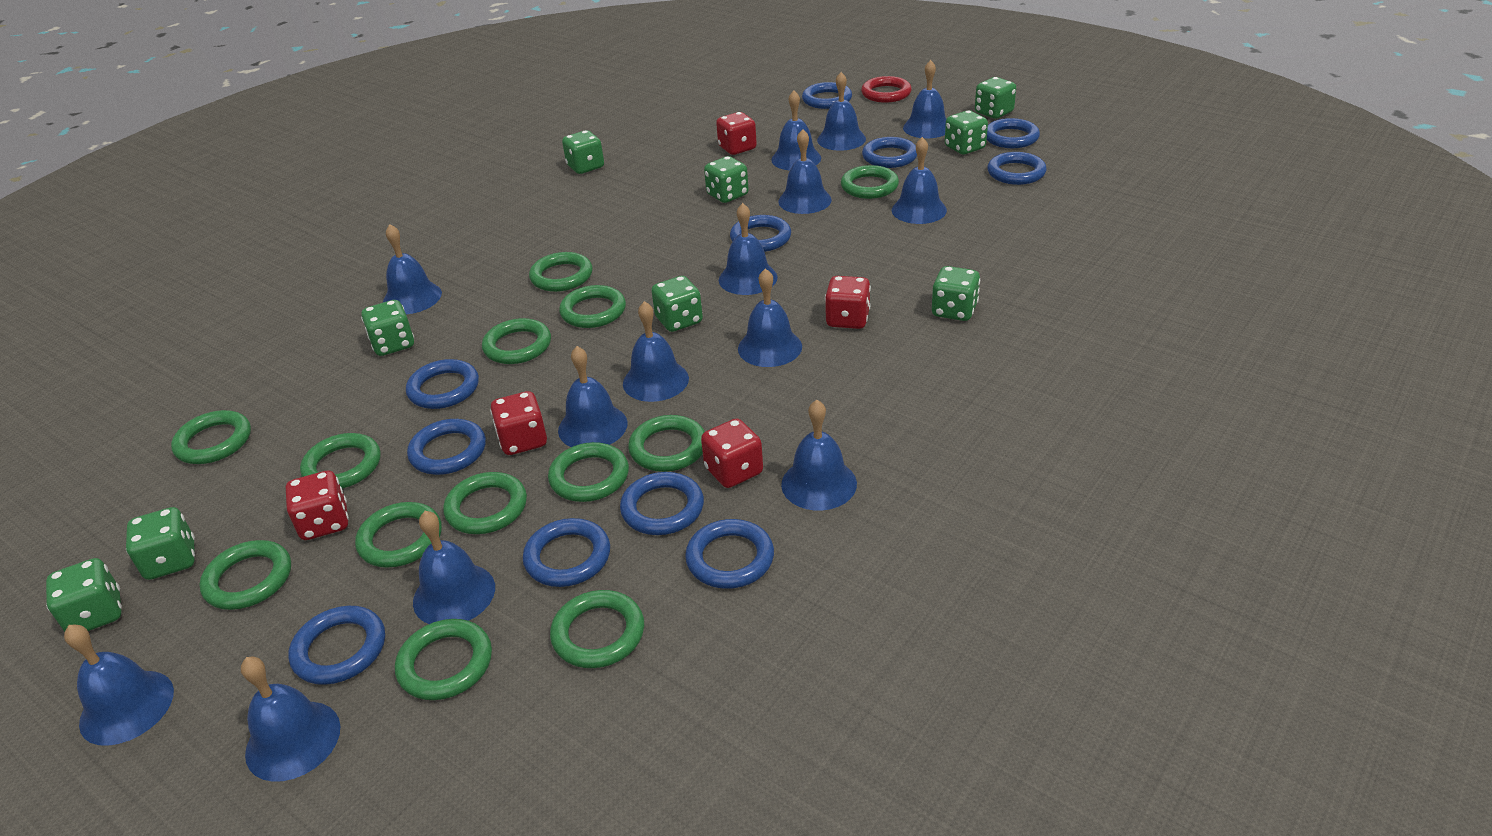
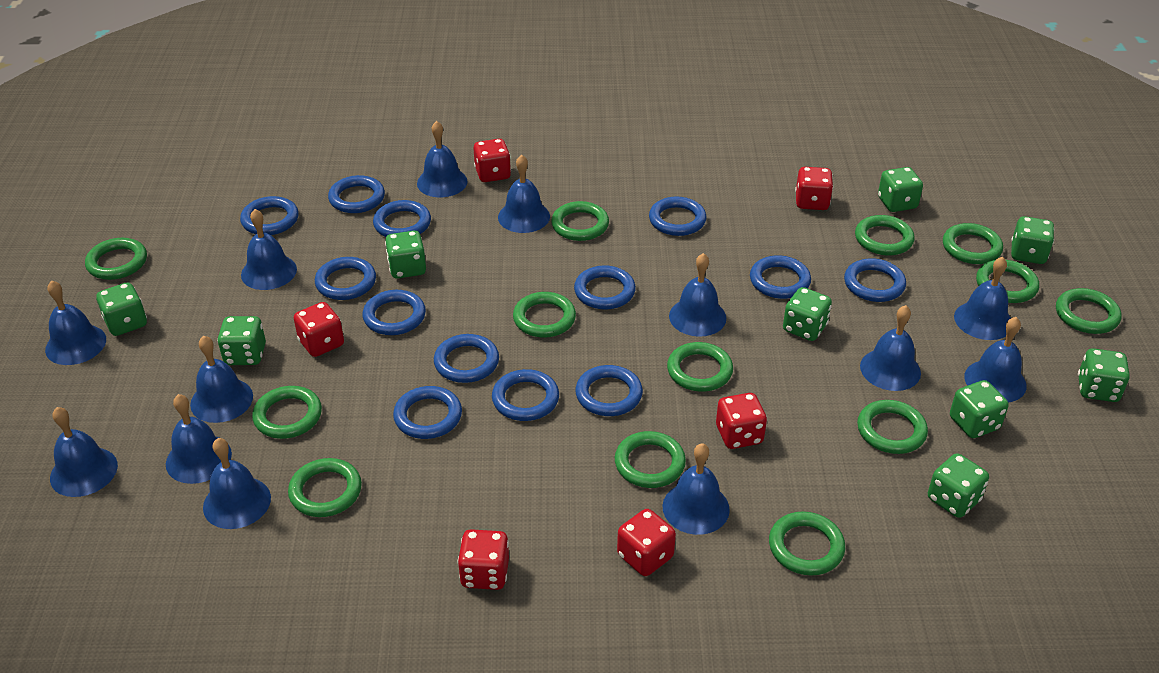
blue bell: [64,624,174,746] [241,657,340,782] [383,224,442,314] [413,511,495,624] [558,346,628,447] [623,301,689,402] [719,203,778,295] [738,268,802,367] [771,91,821,170] [778,129,832,214] [781,400,857,511] [817,72,866,151] [892,137,947,224] [903,60,946,138] = 14 -> [45,280,106,365] [50,407,118,497] [166,394,232,484] [190,336,253,423] [203,438,271,529] [241,209,297,290] [417,121,468,197] [498,155,550,233] [662,443,730,535] [669,253,726,337] [860,305,921,391] [954,257,1011,340] [964,317,1027,403] = 13
blue ring: [289,606,385,685] [406,359,479,409] [407,419,486,475] [523,518,610,587] [620,472,704,535] [685,519,774,589] [730,215,791,252] [802,82,852,109] [862,137,917,168] [987,118,1040,148] [987,152,1047,185] = 11 -> [240,196,299,235] [315,257,376,300] [328,175,385,213] [363,290,426,335] [373,200,431,237] [393,386,462,439] [434,334,499,383] [492,369,559,421] [574,265,636,310] [575,365,643,416] [649,197,707,236] [750,255,811,299] [844,258,906,302] = 13
red dice: [286,470,349,540] [490,391,547,455] [701,419,763,488] [716,112,757,155] [825,276,871,329] = 5 -> [294,302,344,357] [458,529,509,590] [474,139,511,182] [617,509,676,576] [716,393,767,449] [795,167,833,210] = 6
red ring: [861,76,912,103] = 1 -> none = 0

